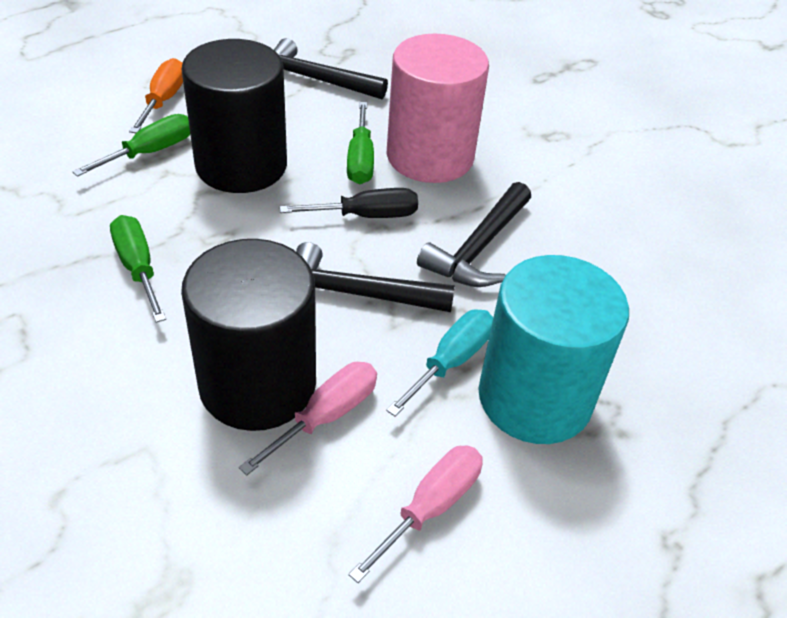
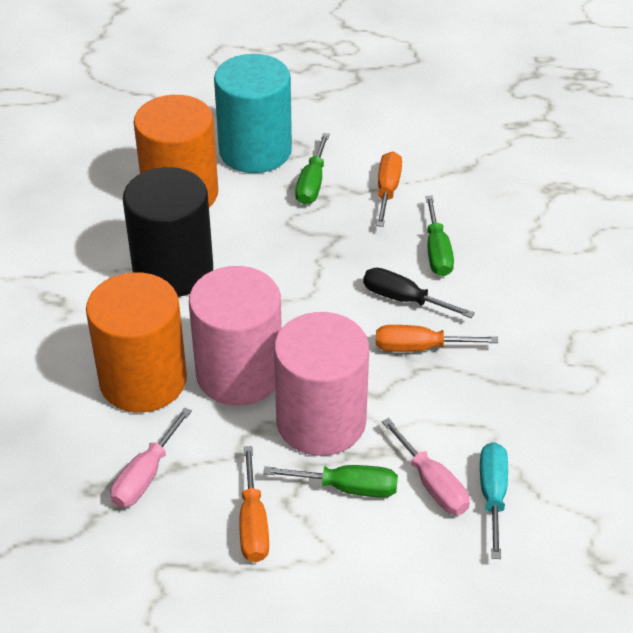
black cylinder: [181,39,287,193] [181,239,316,431] = 2 -> [123,167,213,297] = 1
black hammer: [274,38,388,99] [296,242,455,312] [417,182,531,287] = 3 -> none = 0
orange cylinder: none = 0 -> [86,272,187,412] [134,95,218,207] = 2
orange screwdriver: [129,58,183,133] = 1 -> [239,446,269,562] [376,151,402,227] [376,325,498,352] = 3
pink cylinder: [387,34,489,183] = 1 -> [189,266,282,406] [274,312,369,456] = 2

